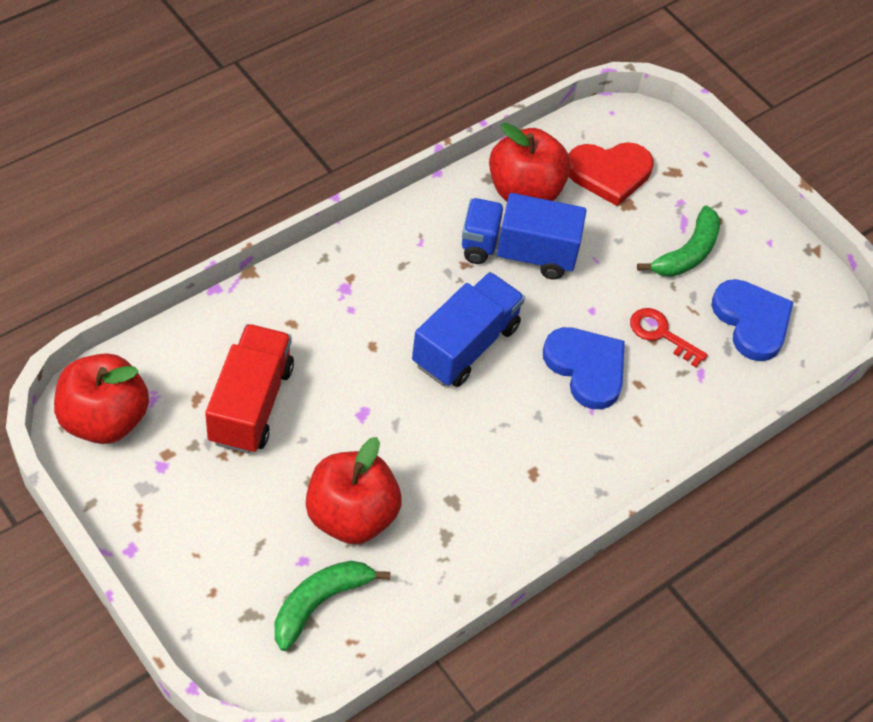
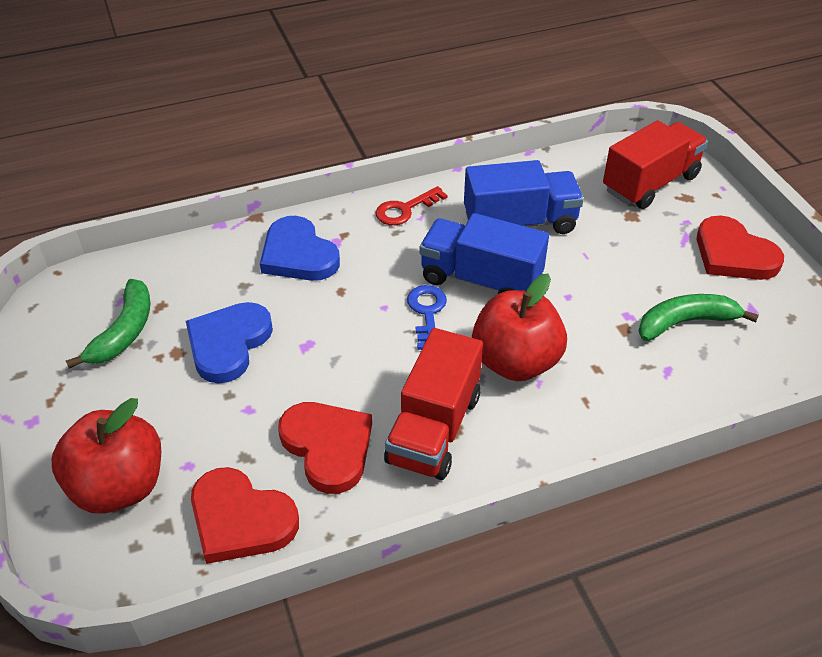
blue key: none = 0 -> [407,285,447,350] = 1
red apple: [54,353,149,444] [306,437,401,544] [489,123,571,201] = 3 -> [52,398,161,514] [472,274,567,381] = 2
red heart: [569,142,654,206] = 1 -> [191,467,299,564] [278,402,372,494] [696,215,784,280] = 3
red truck: [205,324,294,454] = 1 -> [384,328,483,480] [603,120,708,209] = 2

